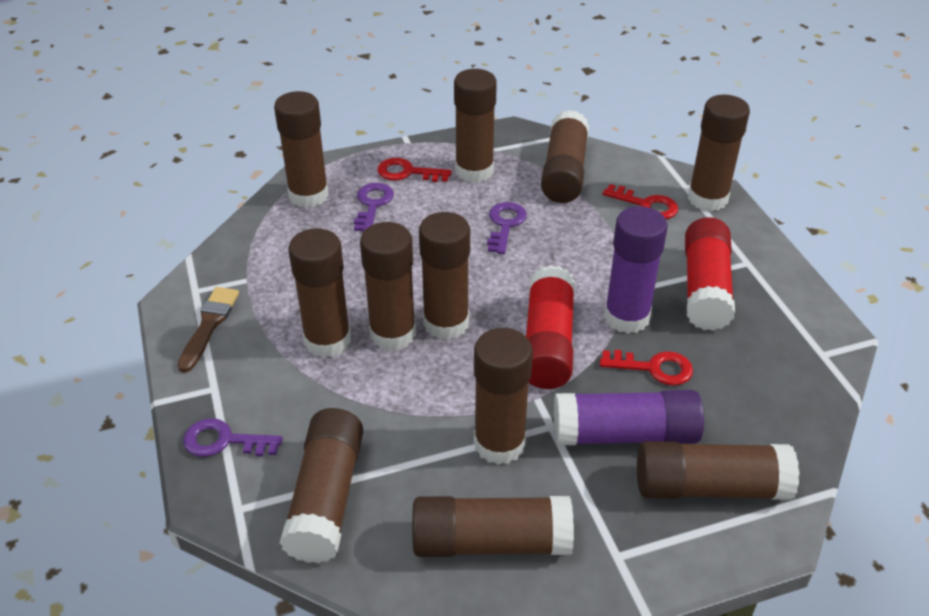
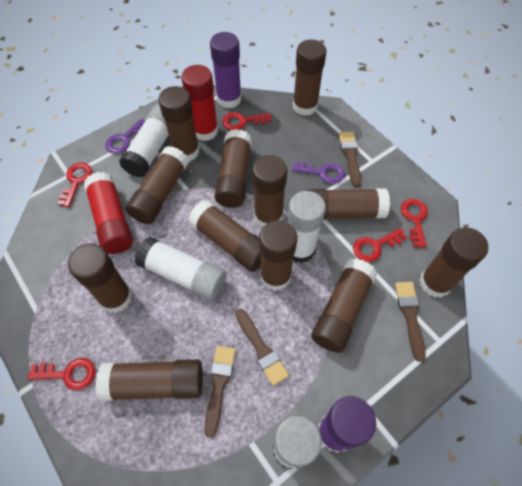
brown brush: [177,287,239,373] = 1 -> [205,346,236,438] [235,309,289,386] [339,131,361,187] [395,282,426,362] = 4
brown glue stick: [274,91,329,208] [280,408,364,563] [288,228,351,358] [360,222,416,351] [412,496,574,557] [419,212,470,340] [454,69,497,183] [474,328,533,465] [541,110,589,203] [637,441,799,500] [688,95,750,211] = 11 -> [68,244,132,313] [95,359,203,401] [126,146,189,224] [158,86,200,162] [188,200,261,272] [215,129,252,208] [252,155,287,227] [259,220,297,291] [293,39,327,116] [305,188,390,220] [311,258,377,353] [419,227,488,298] = 12
purple key: [183,418,283,457] [354,183,394,232] [487,202,527,254] = 3 -> [105,118,145,154] [292,161,345,184] = 2
red key: [378,158,452,182] [600,350,693,386] [603,184,678,219] = 3 -> [27,358,96,390] [58,163,92,207] [222,112,271,130] [353,228,407,262] [401,199,428,248] = 5
white glue stick: none = 0 -> [119,104,168,177] [135,237,227,300] [273,415,322,469] [288,191,326,263] = 4

